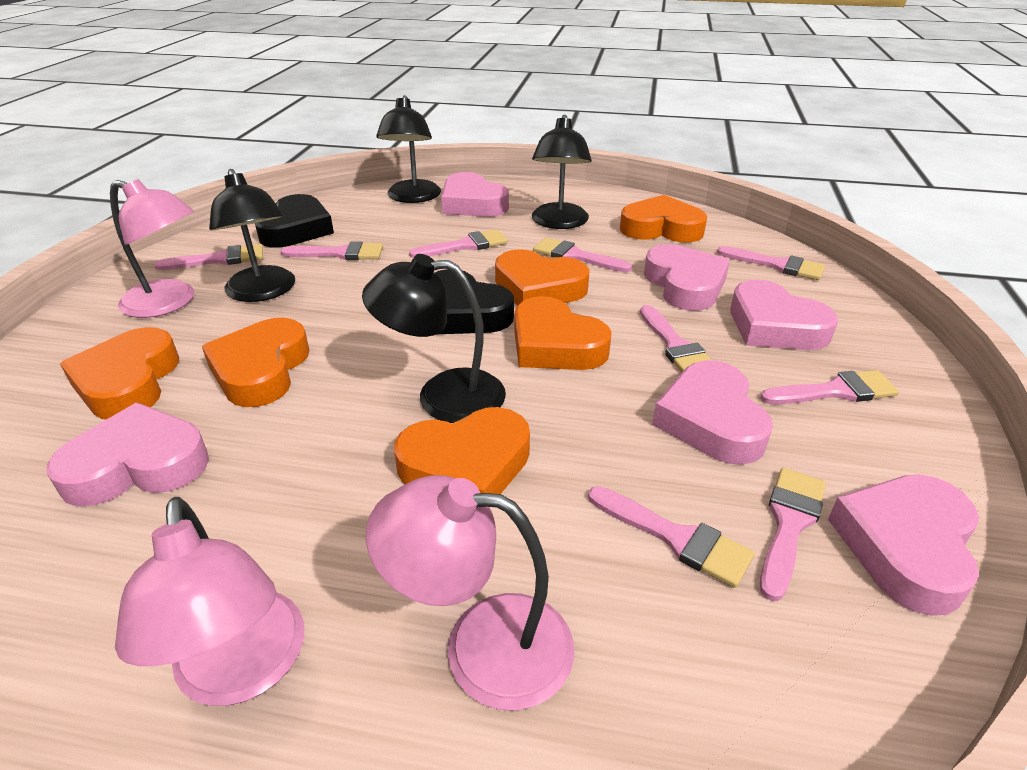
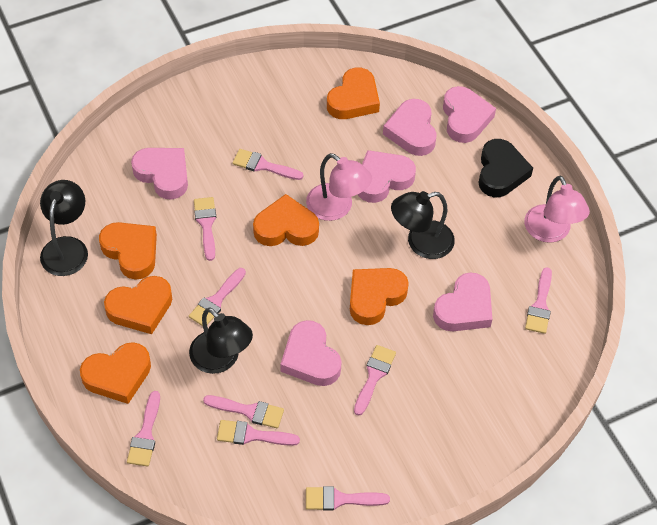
black heart: [255,194,334,248] [434,269,514,334] = 2 -> [479,139,533,197] = 1
black lamp: [209,169,295,302] [362,254,506,423] [376,95,441,203] [532,115,592,229] = 4 -> [40,180,88,276] [189,307,253,374] [391,191,455,259] = 3
pink lamp: [110,179,194,318] [115,497,304,706] [366,475,574,710] = 3 -> [306,153,372,221] [524,176,590,243] = 2

